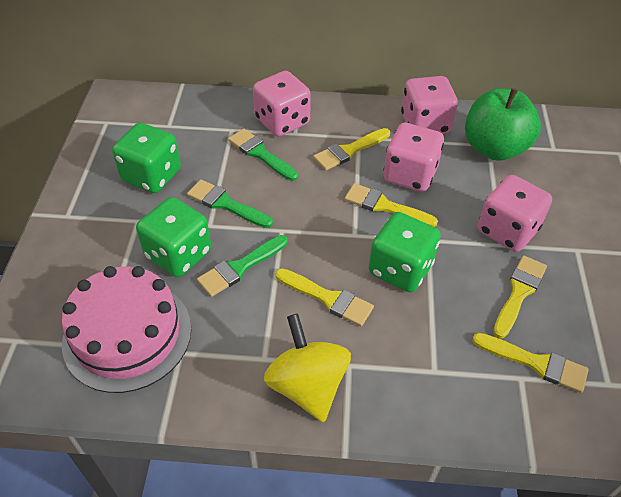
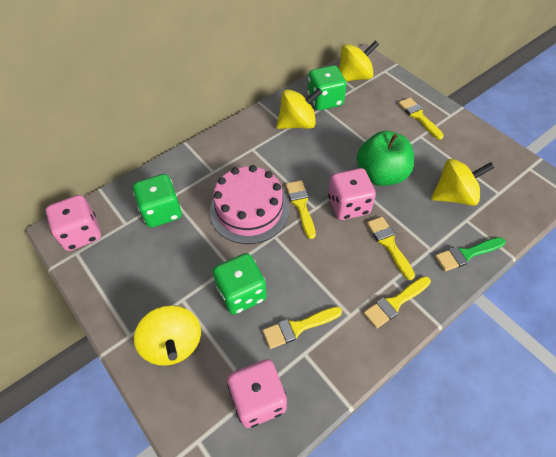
green brush: [187,179,273,228] [197,235,288,297] [228,129,298,181] = 3 -> [435,237,505,271] = 1
pink dice: [253,71,311,137] [383,123,444,192] [401,76,458,134] [477,175,552,252] = 4 -> [46,195,101,251] [227,359,287,428] [328,168,376,220] = 3
yellow spinning top: [264,314,351,422] = 1 -> [134,305,201,366] [276,88,323,129] [339,40,379,82] [431,159,495,206] = 4

